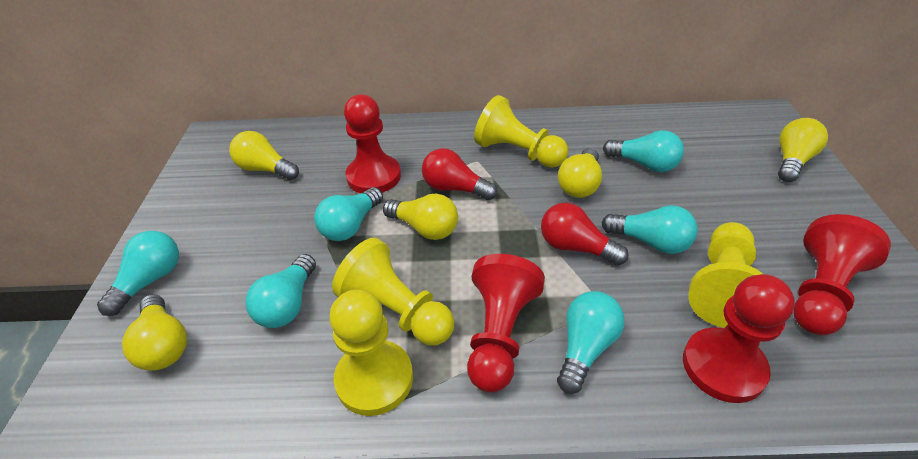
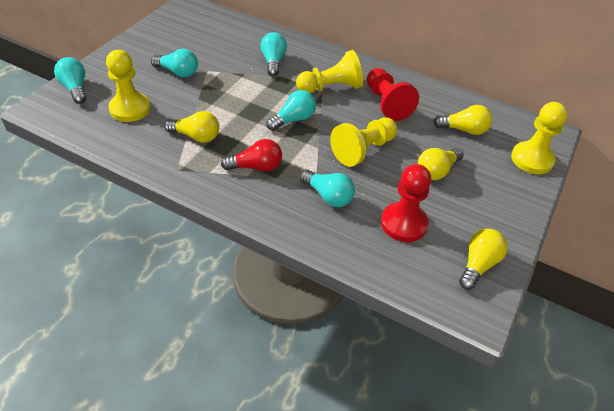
red light bulb: [422,148,497,200] [541,203,629,265] = 2 -> [221,139,282,172] = 1
red pawn: [344,94,401,193] [467,254,545,393] [683,274,795,403] [793,214,891,335] = 4 -> [367,68,419,121] [381,164,431,242] = 2
turquoise light bulb: [97,231,179,316] [245,254,316,328] [314,187,383,241] [557,291,624,394] [601,205,698,254] [603,130,684,172] = 6 -> [54,57,86,104] [151,49,198,77] [260,32,287,76] [267,90,316,131] [300,170,355,207] = 5
yellow light bulb: [122,294,187,371] [229,131,299,180] [383,194,458,240] [558,148,602,198] [778,118,828,182] = 5 -> [164,111,219,143] [418,148,464,180] [433,105,492,135] [459,229,508,290] = 4

